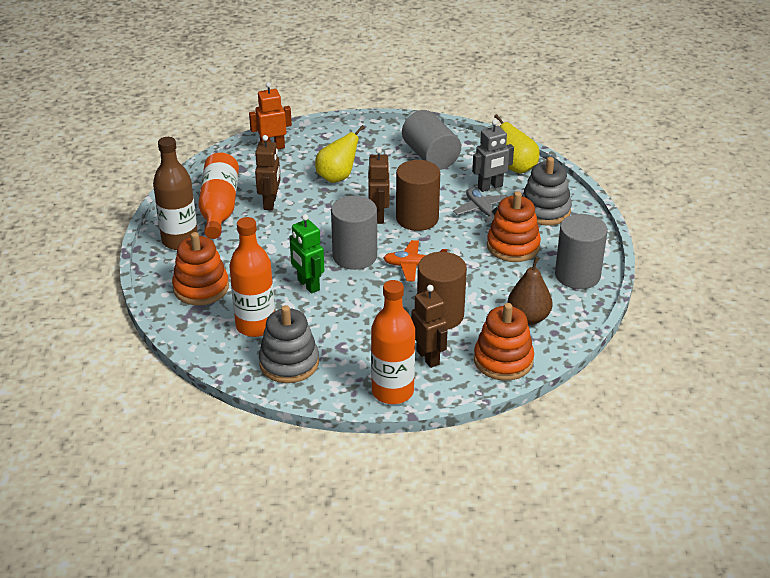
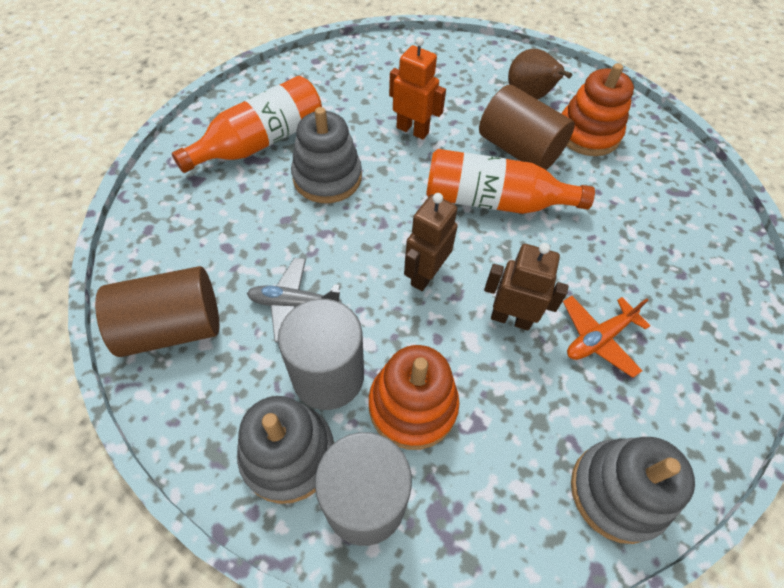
brown bottle: [153,137,198,250] = 1 -> none = 0
brown robot: [255,135,281,210] [368,148,390,224] [411,285,447,368] = 3 -> [404,193,458,291] [484,243,569,331] = 2
green robot: [290,214,324,294] = 1 -> none = 0
grey cylinder: [331,196,377,270] [402,110,461,170] [555,214,607,289] = 3 -> [278,299,364,410] [315,432,412,546] = 2
grey robot: [472,119,514,192] = 1 -> none = 0
grey stacking toy: [259,305,319,383] [522,157,572,225] = 2 -> [237,396,334,504] [291,107,362,203] [571,437,695,544] = 3
orange bottle: [198,153,239,239] [229,217,275,337] [371,280,415,404] = 3 -> [172,76,322,173] [426,149,595,214] = 2
orange stacking toy: [172,232,229,305] [474,303,534,381] [487,191,541,262] = 3 -> [369,345,459,450] [561,63,634,156] = 2
yellow pear: [315,125,365,183] [494,114,539,174] = 2 -> none = 0

